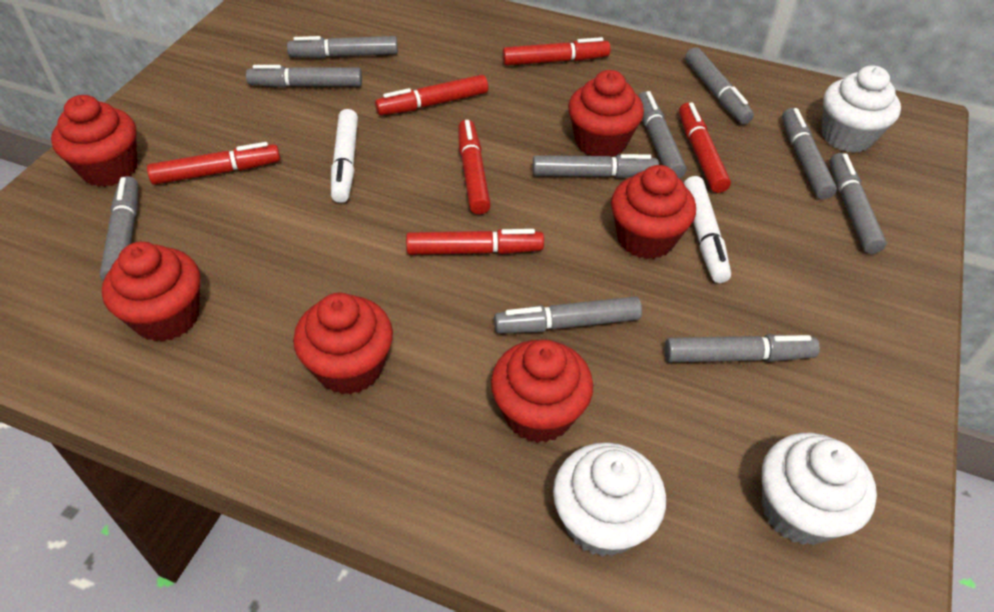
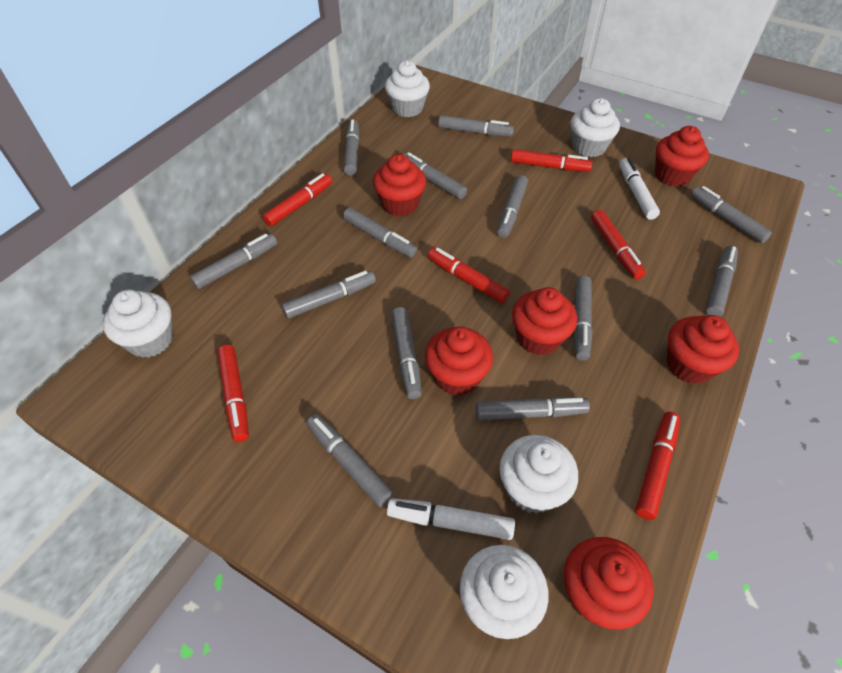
grey marker: [100,176,138,281] [246,65,362,88] [287,36,398,58] [494,296,642,333] [533,154,659,178] [638,91,686,178] [665,334,820,362] [685,47,754,124] [782,108,837,200] [829,153,887,254] = 10 -> [190,234,277,289] [282,271,376,319] [306,414,393,507] [343,208,417,257] [344,120,359,175] [391,307,422,399] [403,152,467,199] [438,115,514,137] [476,397,590,420] [497,175,528,238] [573,276,593,361] [691,186,772,243] [706,246,738,317] = 13
white cupcake: [553,442,666,557] [762,433,877,545] [822,65,901,153] = 3 -> [103,290,173,358] [385,60,430,117] [460,545,548,639] [500,435,578,513] [571,98,620,157] = 5

